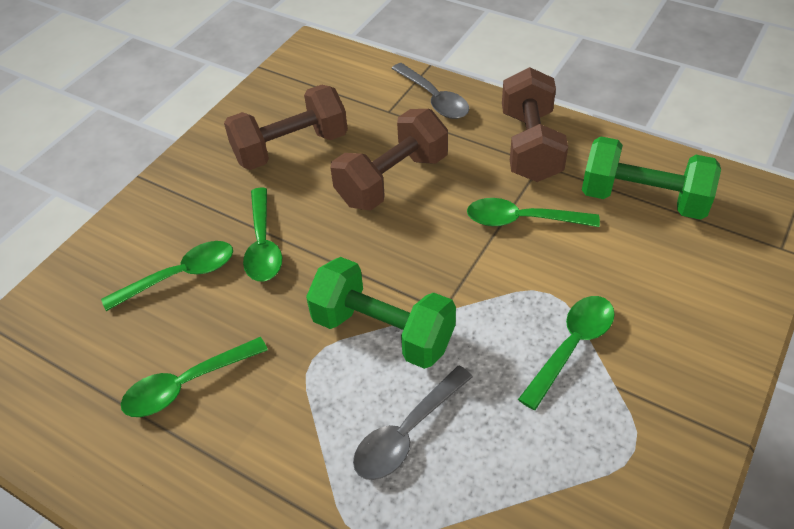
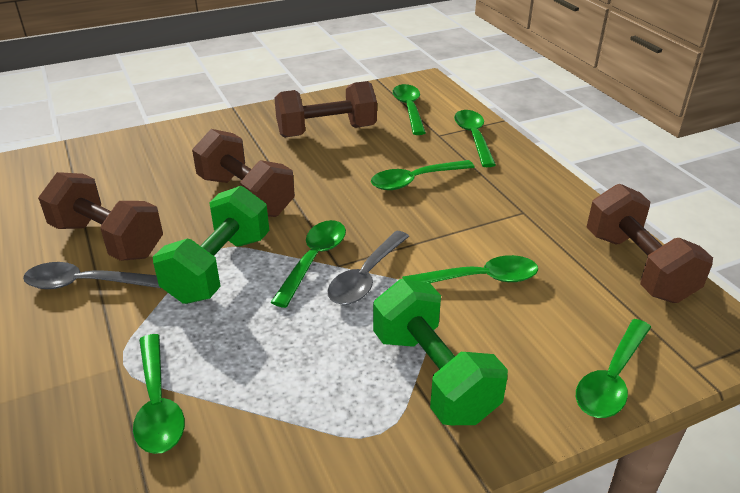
brown dumbbell: [224,85,348,170] [330,109,448,211] [502,67,568,182] = 3 -> [38,172,163,261] [192,129,295,217] [274,81,377,138] [587,184,713,303] = 4
green spoon: [101,241,233,311] [121,337,268,417] [243,187,282,281] [467,198,600,227] [518,296,615,410] = 5 -> [133,334,185,454] [271,220,346,308] [371,160,474,190] [393,84,426,135] [402,255,538,283] [454,110,496,167] [576,319,651,418] = 7

